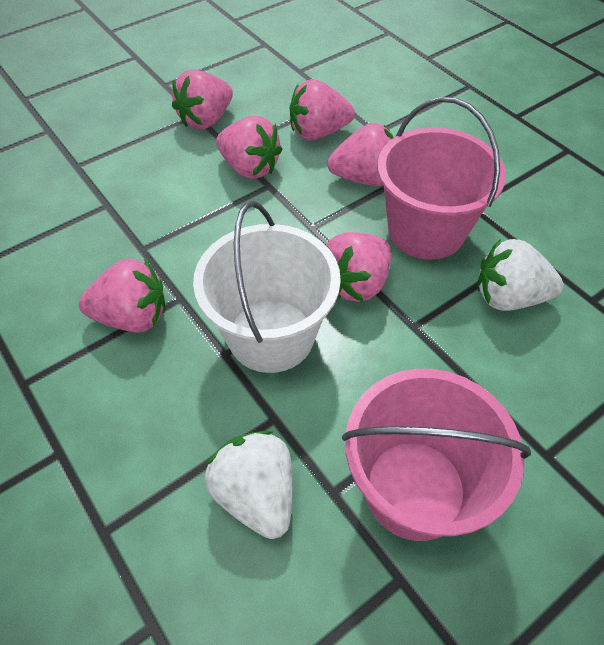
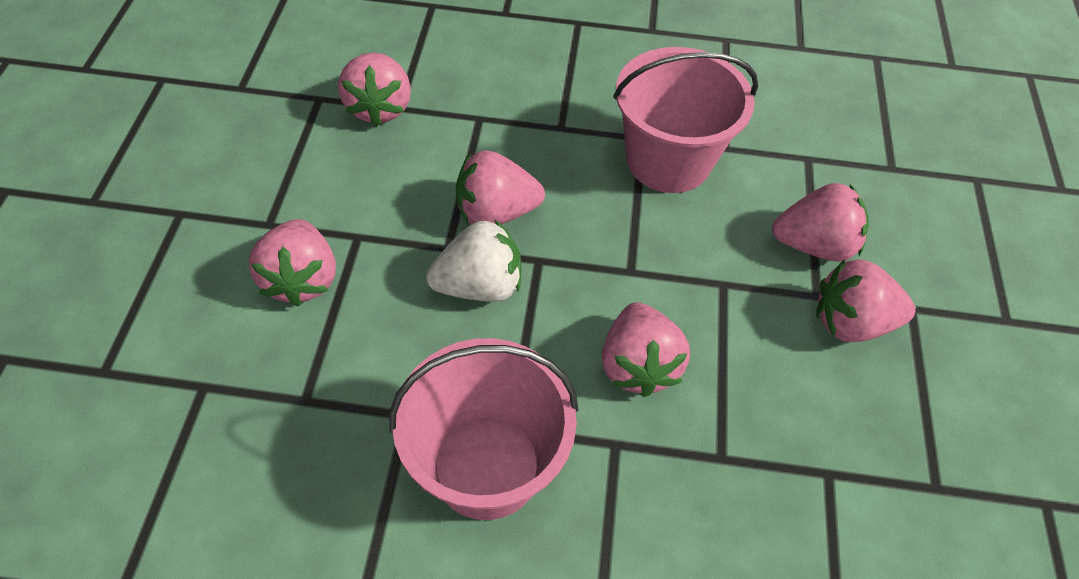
white bucket: [193,201,341,373] = 1 -> none = 0
white strawberry: [205,431,292,539] [477,239,564,311] = 2 -> [426,220,521,302] = 1

